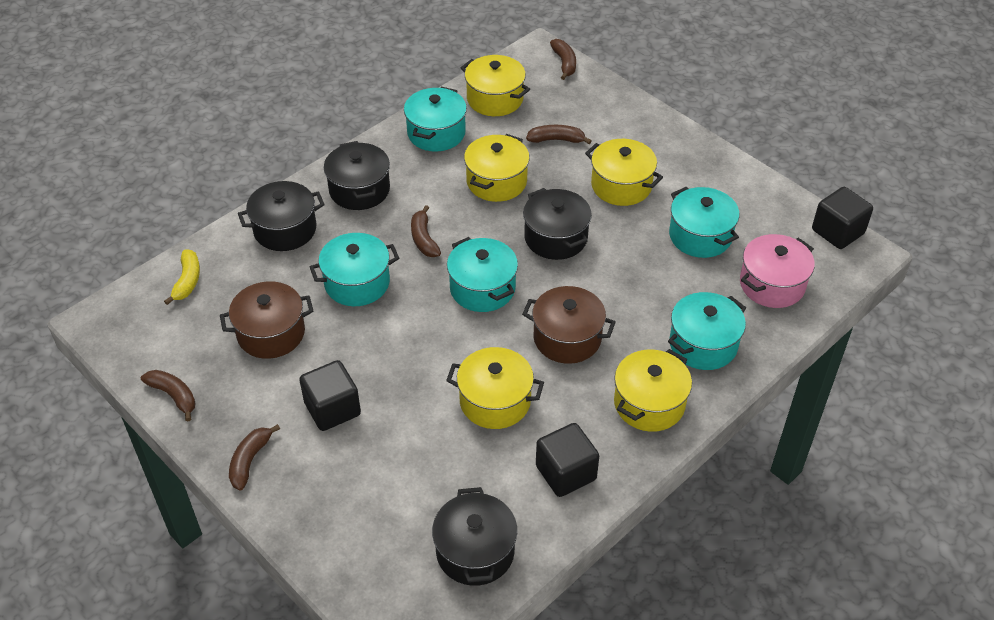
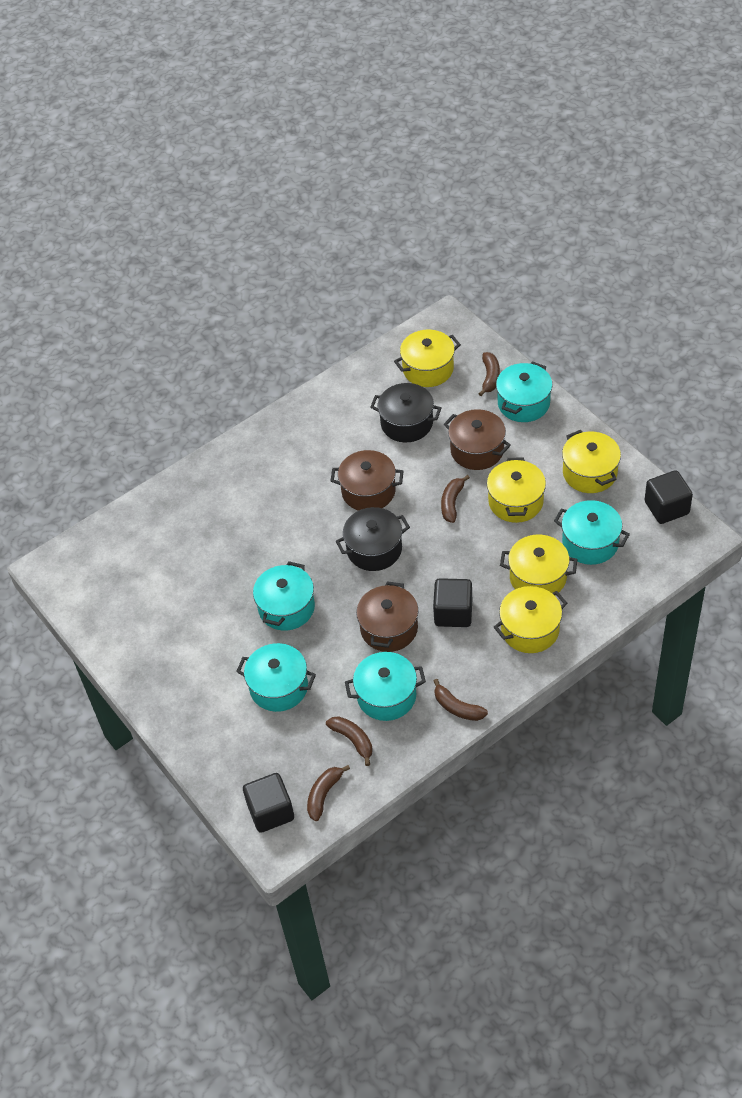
black pot: [238,181,325,251] [324,141,390,210] [432,487,517,586] [523,188,592,260] = 4 -> [336,507,410,571] [370,383,442,442] = 2
brown pot: [220,281,313,359] [522,286,616,364] = 2 -> [331,450,404,511] [356,581,419,652] [444,409,511,470] = 3
pink pot: [740,234,815,308] = 1 -> none = 0
yellow banana: [164,249,200,305] = 1 -> none = 0

